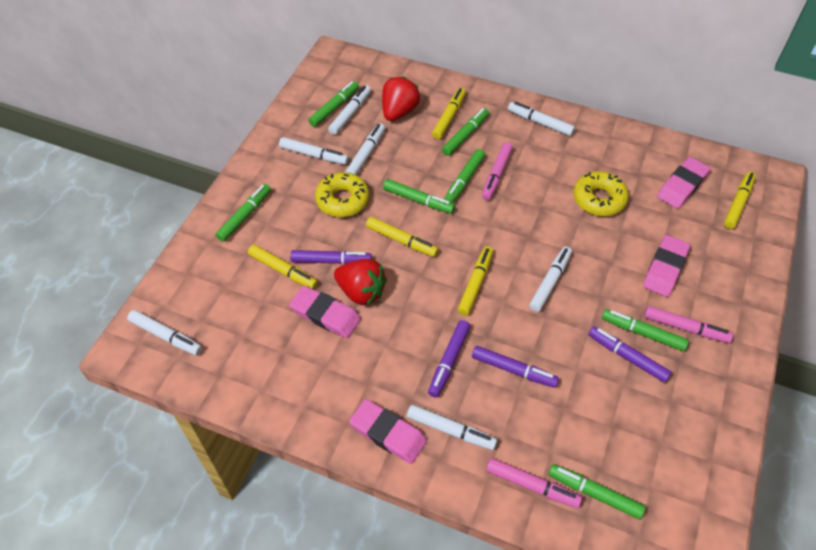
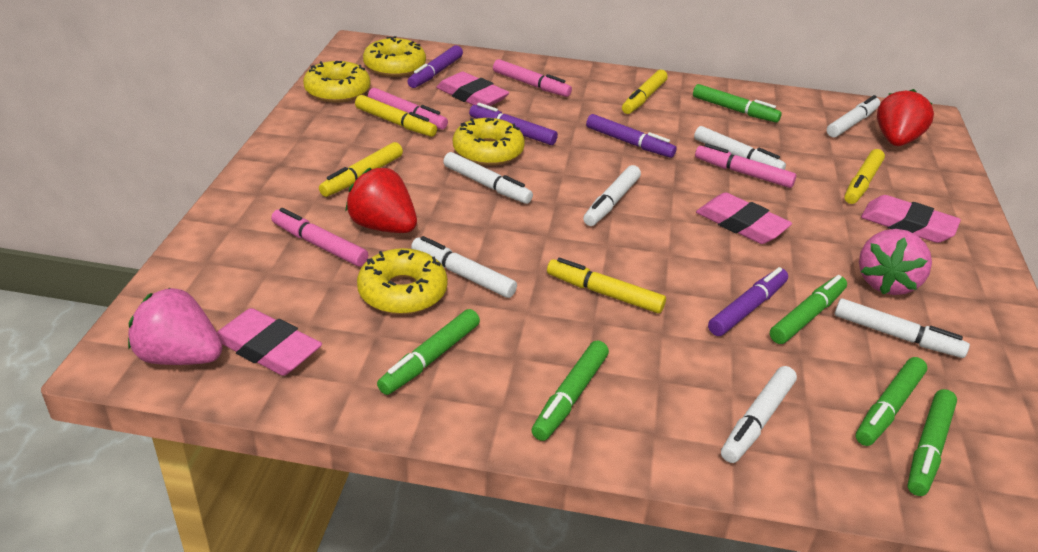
green marker: [216,184,271,242] [308,81,359,127] [383,179,455,214] [442,108,489,156] [444,149,485,204] [548,464,646,519] [602,309,689,351] = 7 -> [377,309,480,395] [531,340,609,441] [693,84,782,123] [770,275,847,344] [856,357,927,446] [907,389,957,496] = 6
pink marker: [482,142,513,200] [486,458,582,508] [644,306,733,343] = 3 -> [271,208,368,266] [368,88,448,130] [493,59,572,97] [695,144,796,188] = 4
pink strawberry: none = 0 -> [128,287,223,365] [859,229,932,295] = 2
yellow donut: [315,172,370,217] [573,171,629,216] = 2 -> [303,61,370,103] [357,248,448,315] [363,36,426,77] [453,118,525,166] = 4

